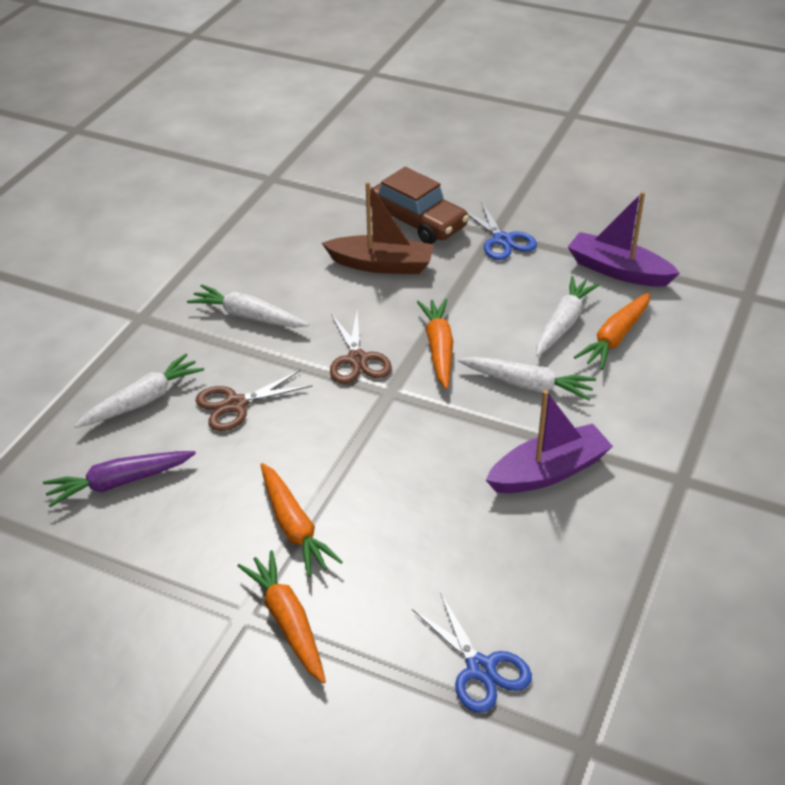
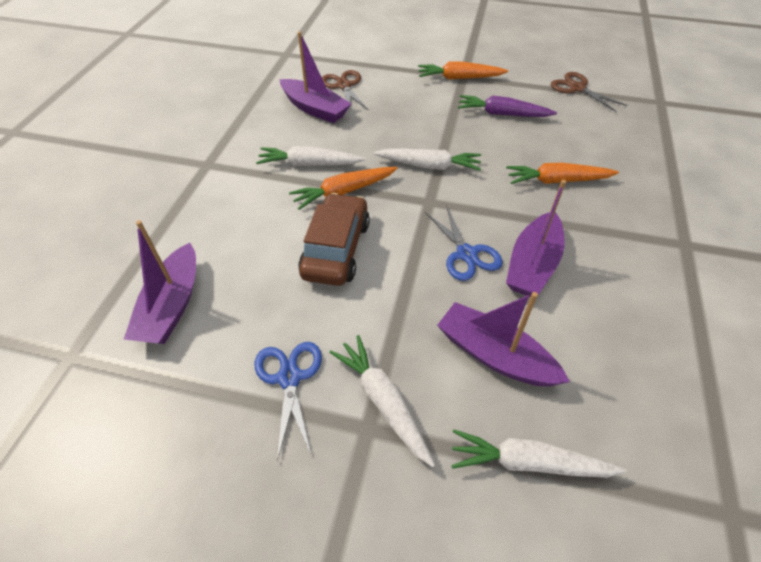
brown boat: [322,182,434,274] = 1 -> none = 0
orange carrot: [237,550,326,684] [261,463,343,577] [417,299,453,389] [574,292,651,370] = 4 -> [289,167,398,210] [418,62,508,80] [506,163,619,184] = 3
purple boat: [486,390,613,493] [568,192,680,287] = 2 -> [124,220,196,344] [280,32,351,123] [437,292,570,386] [506,180,566,297] = 4

